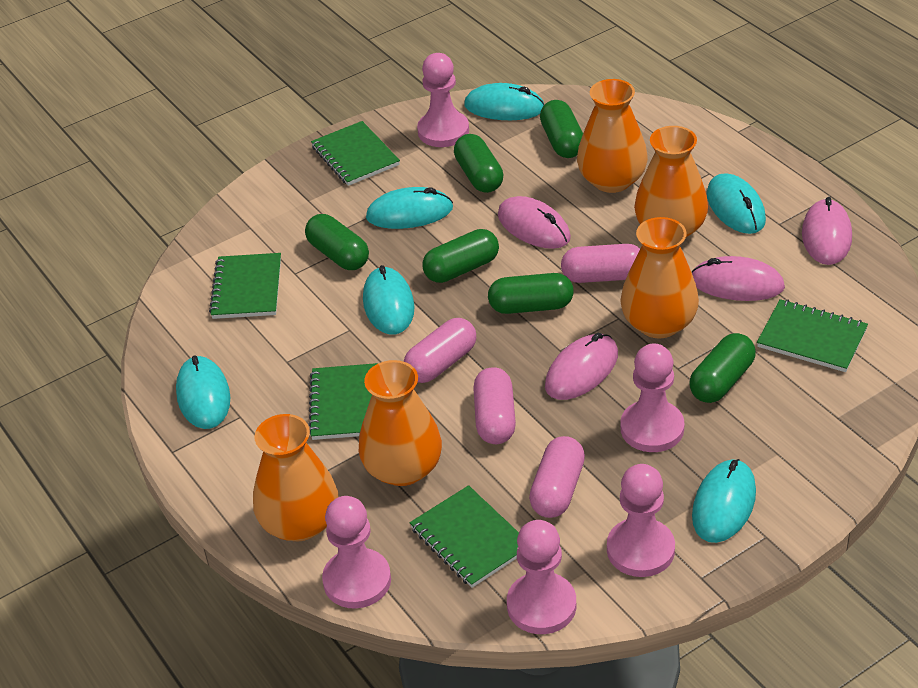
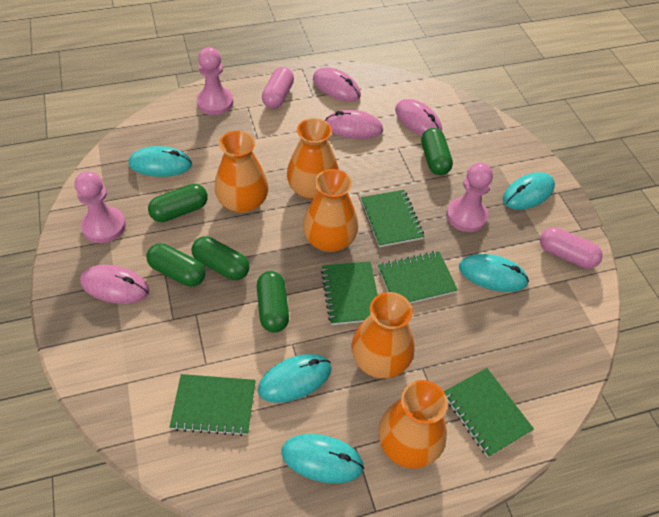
green capsule: [305,214,369,270] [422,229,499,283] [454,134,504,193] [488,273,574,314] [540,100,583,158] [689,333,756,403] = 6 -> [146,243,206,287] [148,184,208,222] [192,236,250,280] [257,271,289,333] [421,128,453,175] = 5
pink capsule: [404,318,476,383] [473,367,516,444] [529,436,585,518] [561,244,640,283] = 4 -> [262,67,294,109] [540,227,603,269] = 2
pink pawn: [322,496,391,608] [417,53,469,147] [507,520,576,634] [607,464,675,577] [620,344,684,452] = 5 -> [75,171,126,243] [196,47,233,115] [446,163,493,232] = 3
turquoise mouse: [176,355,230,429] [363,265,415,334] [366,187,453,229] [464,83,545,120] [692,459,756,543] [707,174,766,234] = 6 -> [129,146,192,177] [258,354,331,403] [281,434,364,483] [459,254,529,292] [503,172,555,210] = 5

